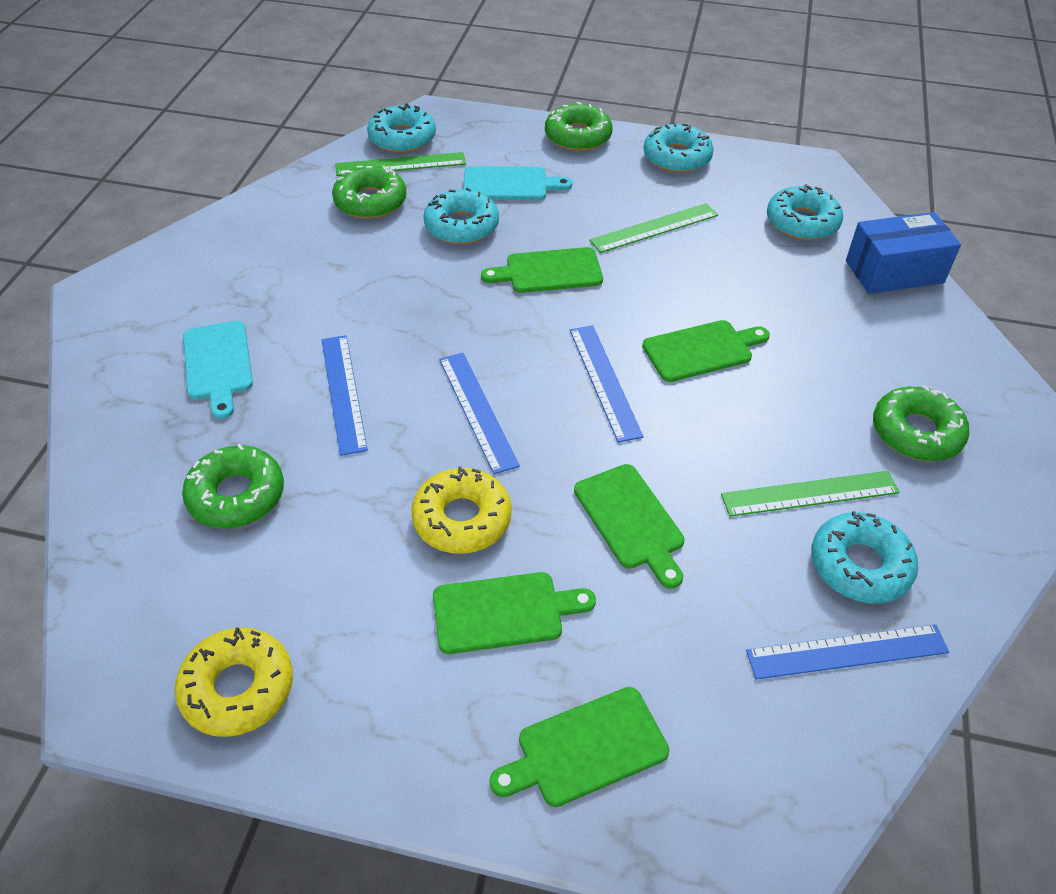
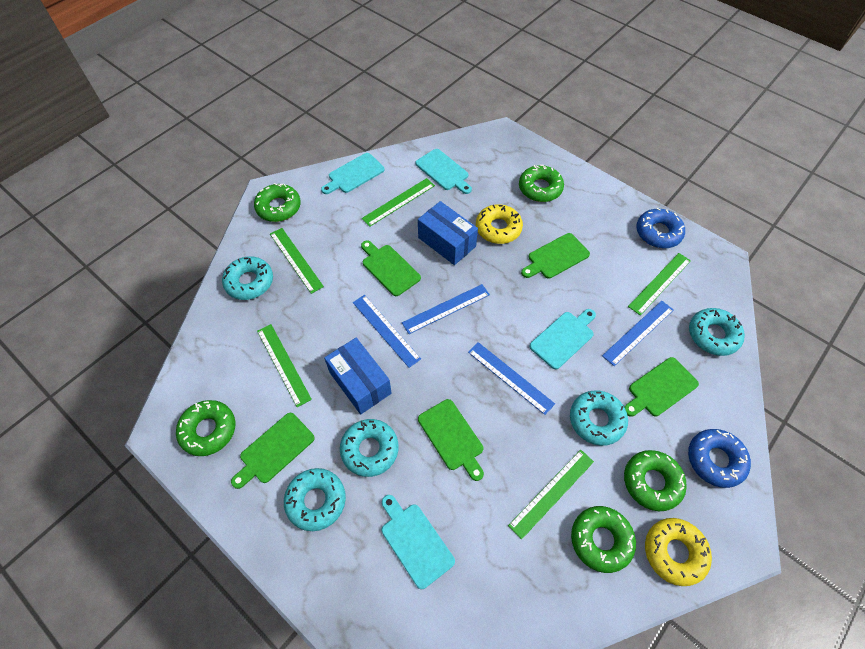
blue box: [846,212,961,294] = 1 -> [324,338,392,414] [418,201,478,265] = 2
blue donut: none = 0 -> [636,208,685,248] [688,429,751,488] = 2
green donut: [182,444,284,529] [332,166,407,219] [545,102,613,151] [873,385,969,461] = 4 -> [176,400,235,456] [254,183,301,222] [519,165,564,202] [571,506,636,573] [624,450,687,511] = 5
green ruler: [335,152,466,176] [589,203,718,253] [721,471,899,517] = 3 -> [257,324,312,407] [270,228,324,294] [362,178,435,227] [508,450,594,540] [628,253,691,315] = 5
turquoise cutting board: [183,321,253,419] [463,166,572,200] = 2 -> [321,153,385,194] [382,495,455,589] [416,149,472,194] [529,309,596,369] = 4

